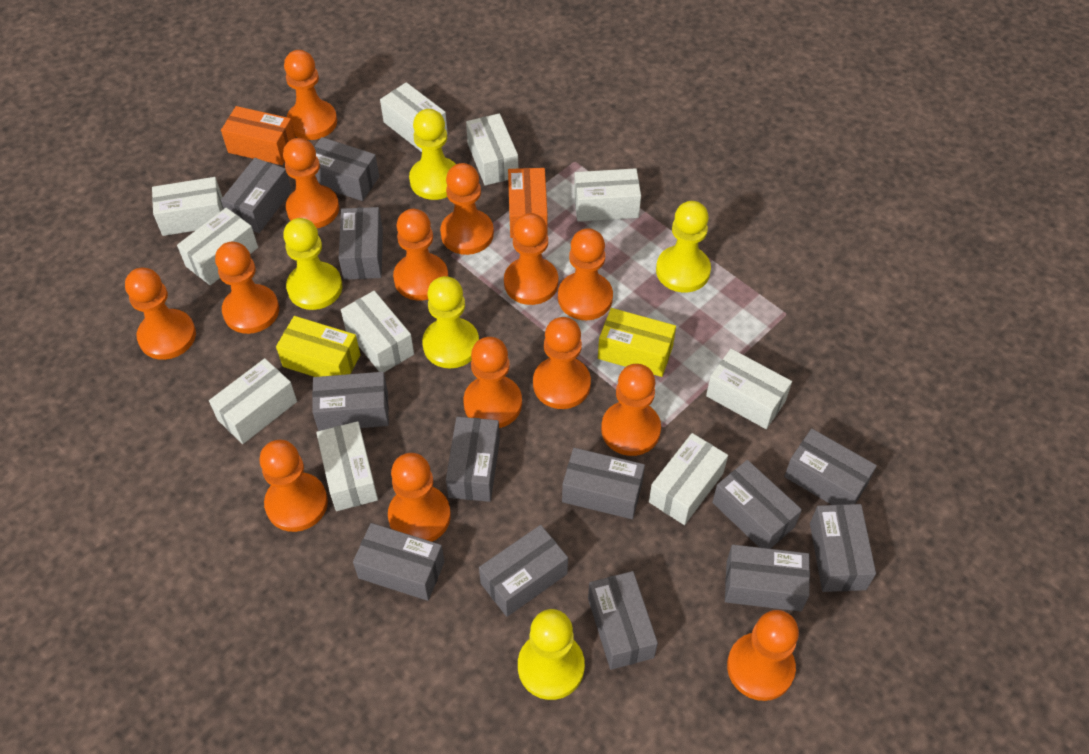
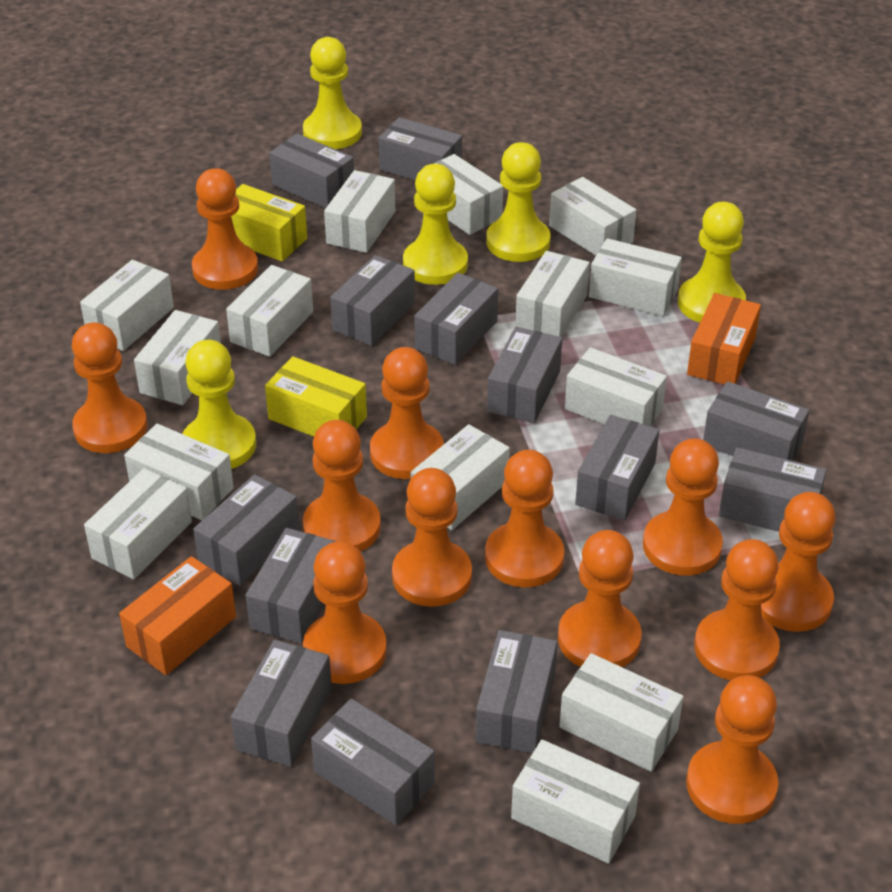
orange pawn: [125,268,196,360] [215,242,279,334] [260,440,328,532] [283,138,339,228] [284,50,337,140] [388,453,451,542] [393,209,448,300] [440,163,494,255] [463,337,522,428] [504,213,558,305] [533,317,591,409] [558,228,613,320] [601,364,661,456] [727,610,799,701] = 14 -> [72,322,147,453] [192,168,258,290] [303,420,381,552] [303,541,387,684] [370,347,444,479] [392,468,472,607] [485,450,564,587] [558,530,642,667] [643,438,723,576] [686,675,778,824] [694,539,780,680] [761,492,836,632] = 12
white box: [152,177,224,236] [177,208,258,285] [209,358,297,444] [316,421,378,511] [341,291,414,372] [380,82,448,152] [466,113,518,186] [574,168,641,222] [649,433,728,525] [706,349,792,429] = 10 -> [80,260,174,351] [84,468,192,579] [124,424,234,520] [134,310,221,405] [226,265,313,357] [324,170,395,253] [411,424,510,530] [434,154,503,235] [511,740,640,864] [515,251,590,337] [549,177,636,256] [559,653,684,772] [565,347,667,426] [589,238,682,316] = 14

